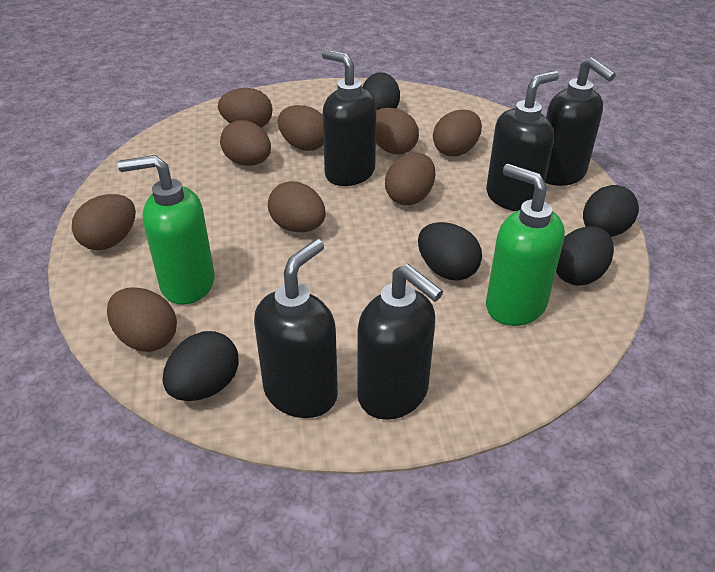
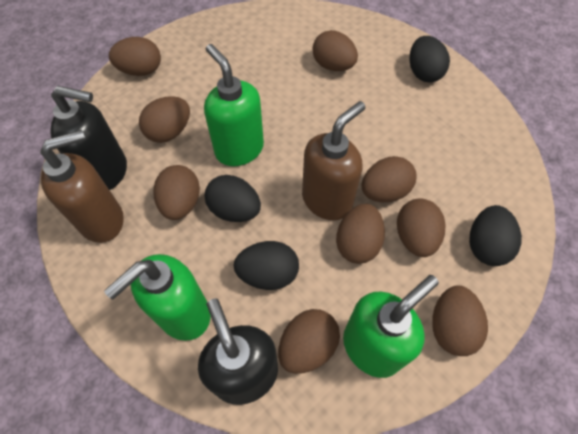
black egg: [163,331,239,401] [362,72,400,110] [418,222,482,281] [556,226,614,286] [583,185,639,237] = 5 -> [204,175,261,222] [233,241,299,290] [410,36,450,83] [469,205,522,266] = 4
black soap dispenser: [254,239,338,418] [322,50,377,186] [357,264,443,420] [486,71,559,211] [545,57,616,186] = 5 -> [50,86,127,190] [198,298,278,405] = 2
brown soap dispenser: none = 0 -> [40,130,124,243] [302,101,366,220] = 2
green soap dispenser: [118,155,215,305] [486,164,565,326] = 2 -> [104,254,210,341] [204,44,264,166] [343,275,439,378] = 3

